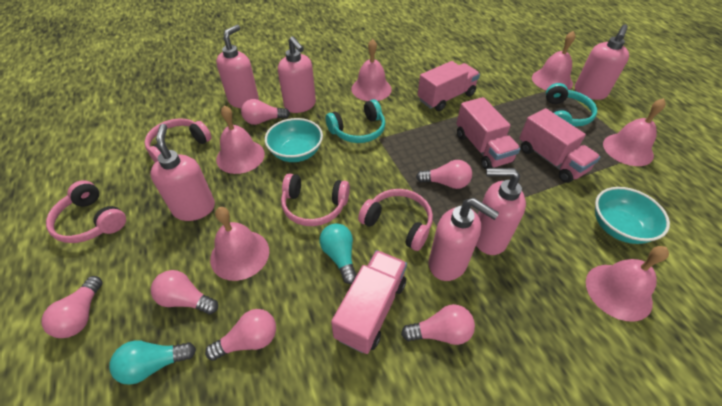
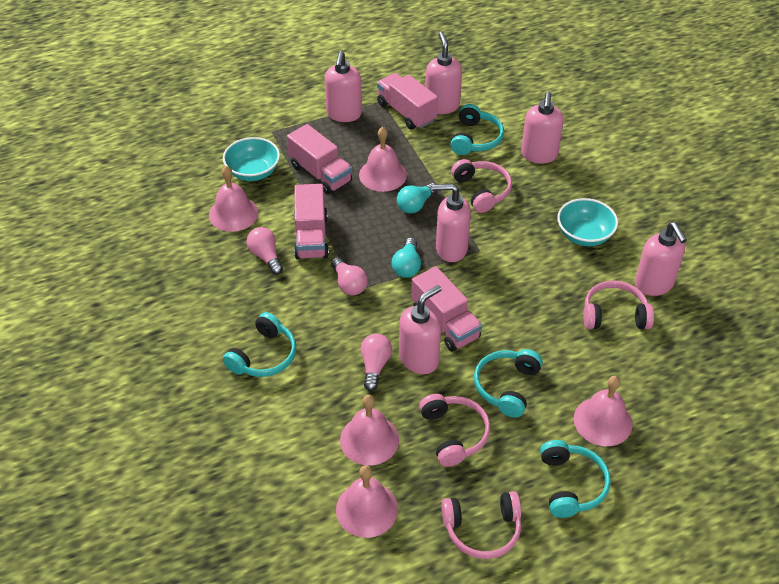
pink bell: [210,207,269,281] [216,105,265,174] [351,39,392,101] [532,31,575,90] [586,246,669,322] [603,98,666,166] = 6 -> [209,166,259,232] [336,465,398,538] [340,395,399,466] [359,127,407,192] [574,376,633,446] = 5
pink light bulb: [42,276,103,338] [151,270,218,314] [205,309,276,361] [241,99,290,125] [401,304,475,345] [416,160,472,189] = 6 -> [246,227,283,275] [331,257,368,295] [361,334,392,391] = 3
turquoise headphones: [326,99,385,143] [546,83,597,127] = 2 -> [223,312,296,377] [450,104,504,155] [474,349,543,418] [540,440,611,518] = 4

